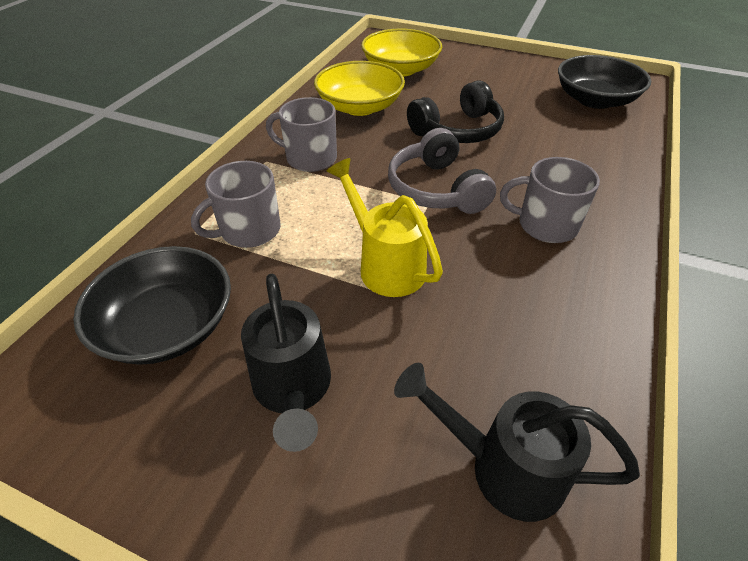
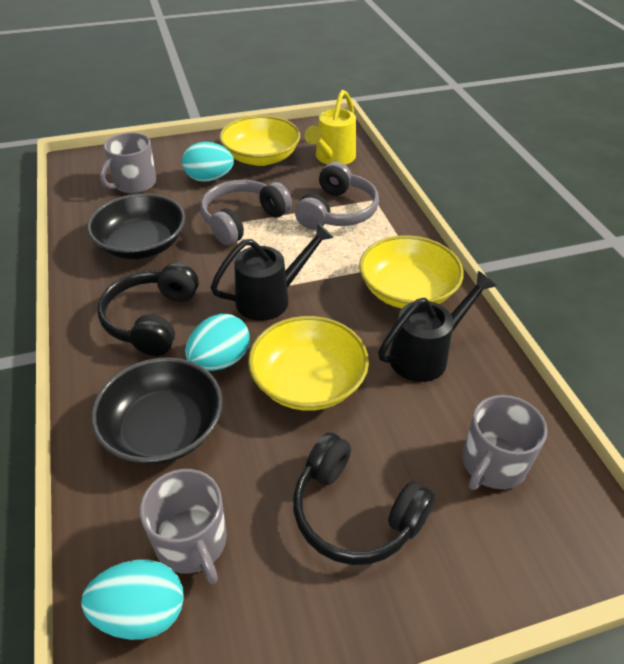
black headphones: [407,80,504,143] = 1 -> [97,263,199,356] [293,432,436,565] = 2
grey headphones: [388,128,496,214] = 1 -> [200,180,292,246] [295,162,379,230] = 2
turquoise egg: none = 0 -> [81,560,184,640] [182,142,234,182] [185,314,249,371] = 3
yellow bowl: [314,61,405,116] [361,29,442,76] = 2 -> [219,115,300,166] [248,316,369,411] [359,235,464,309] = 3

